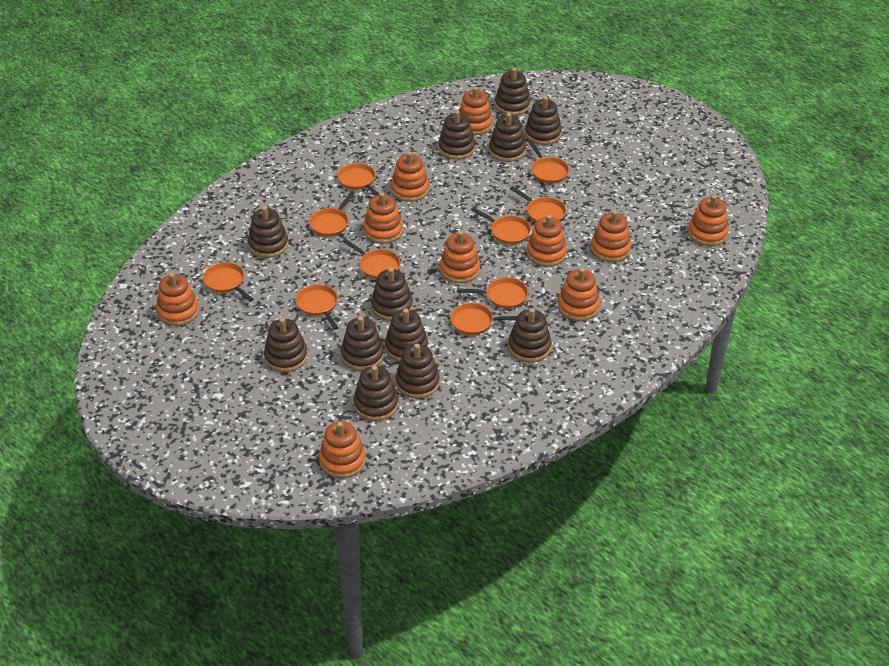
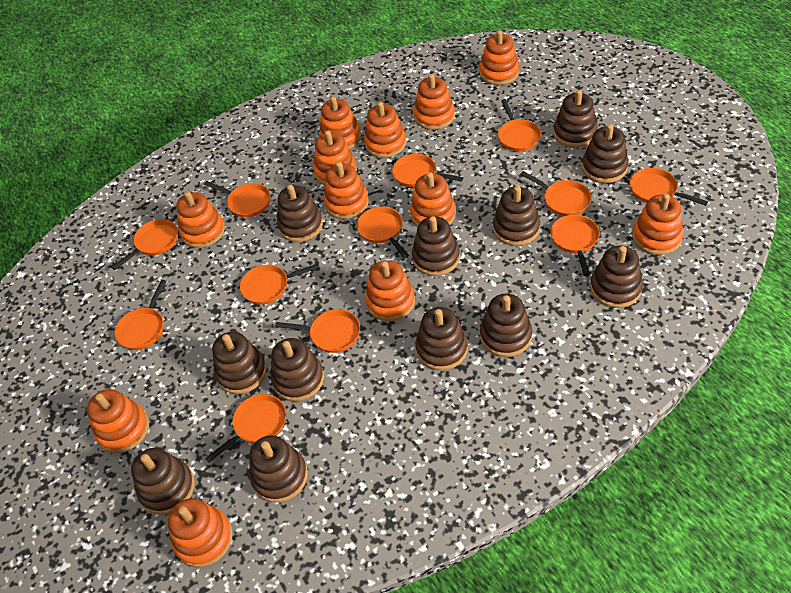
orange pan: [203,262,254,302] [296,284,339,330] [309,191,355,237] [337,163,379,196] [342,239,400,279] [451,303,517,335] [458,277,528,309] [471,207,531,244] [510,186,566,222] [528,140,569,184] = 10 -> [112,219,178,270] [115,280,166,350] [204,181,270,217] [205,394,286,463] [240,263,319,305] [275,309,360,353] [357,206,409,258] [392,154,463,187] [498,99,541,151] [520,171,592,216] [550,215,600,276] [630,168,708,206] = 12
orange stacking toy: [156,273,199,326] [319,421,366,478] [363,192,403,244] [391,152,429,202] [440,231,480,283] [459,87,493,135] [526,215,567,267] [558,268,600,321] [591,210,631,262] [688,195,729,246] = 10 -> [87,389,149,453] [168,498,233,568] [176,191,225,248] [313,131,357,186] [319,96,361,149] [324,162,369,219] [364,102,406,158] [365,260,415,321] [410,172,456,227] [413,74,455,130] [479,30,519,85] [632,194,684,255] = 12

